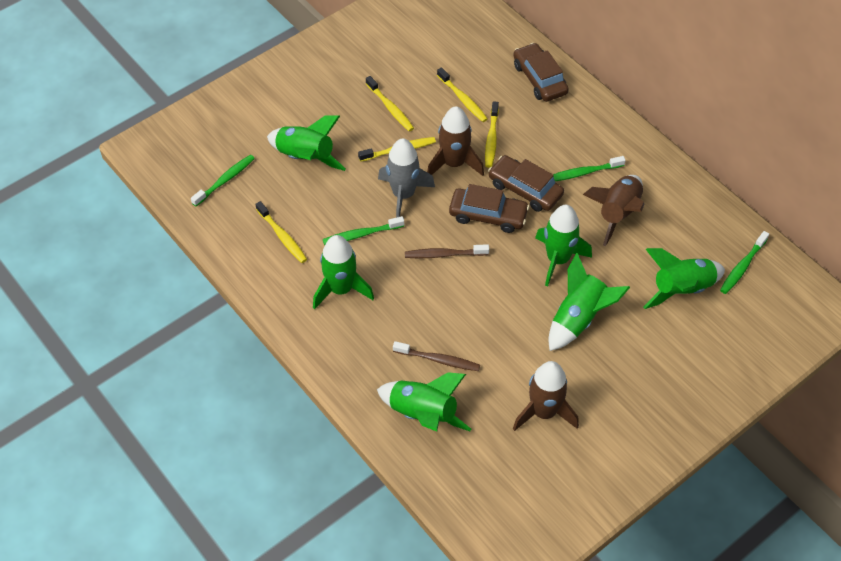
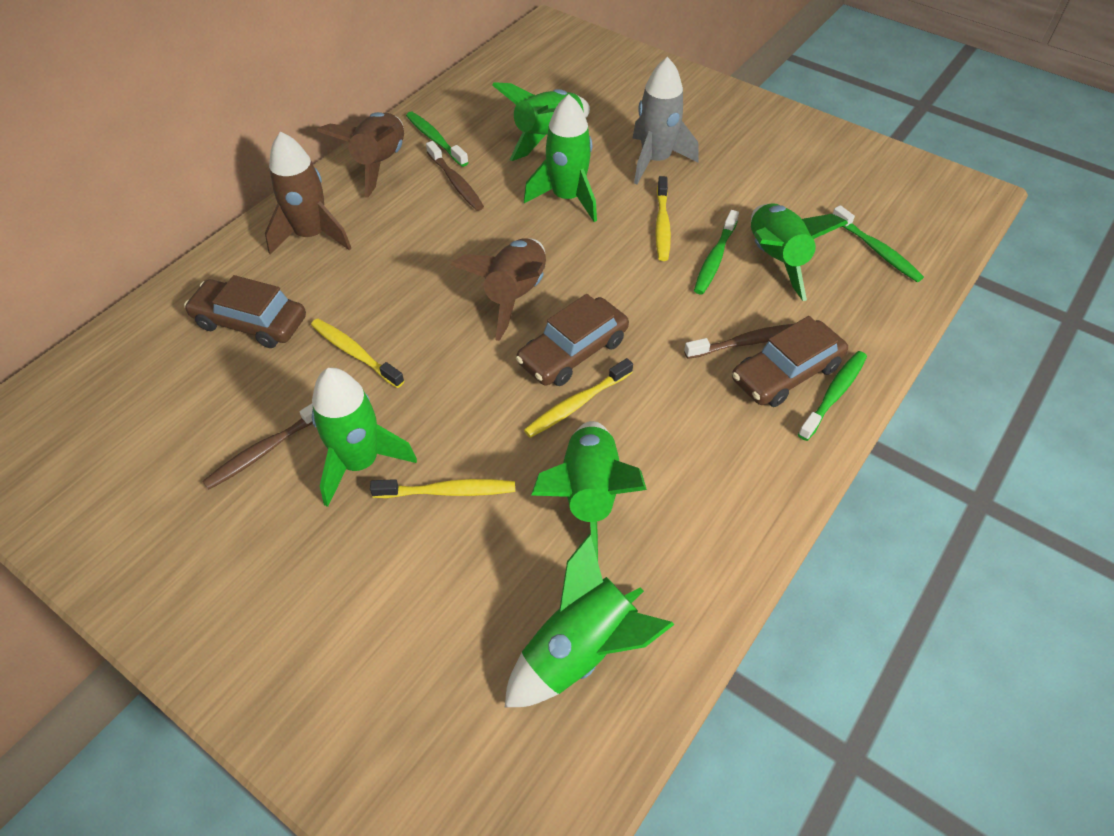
brown toothbrush: [393,341,480,371] [405,244,489,258] = 2 -> [202,404,313,489] [426,141,484,211] [684,324,793,359] = 3
yellow toothbrush: [256,201,307,263] [358,137,436,162] [366,76,414,132] [437,67,488,122] [485,101,499,168] = 5 -> [311,319,404,388] [370,479,515,498] [524,358,633,438] [655,176,671,261] = 4

